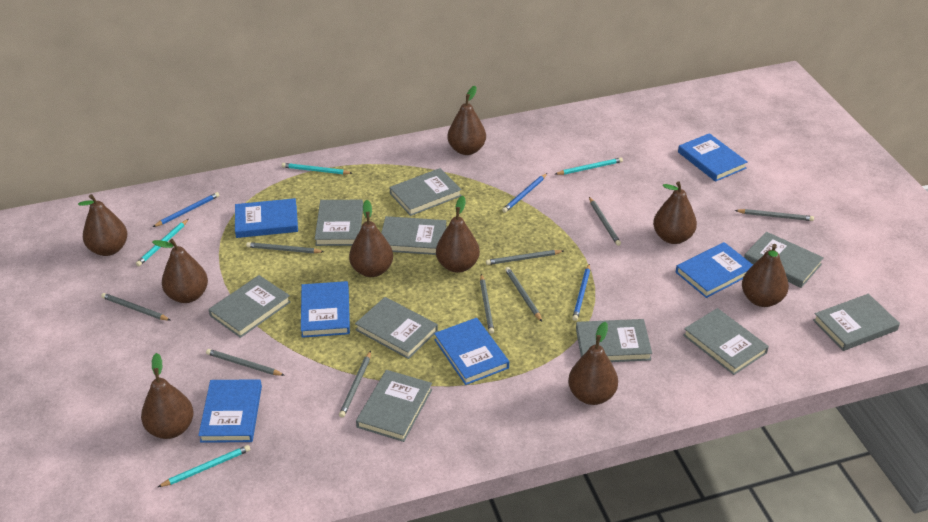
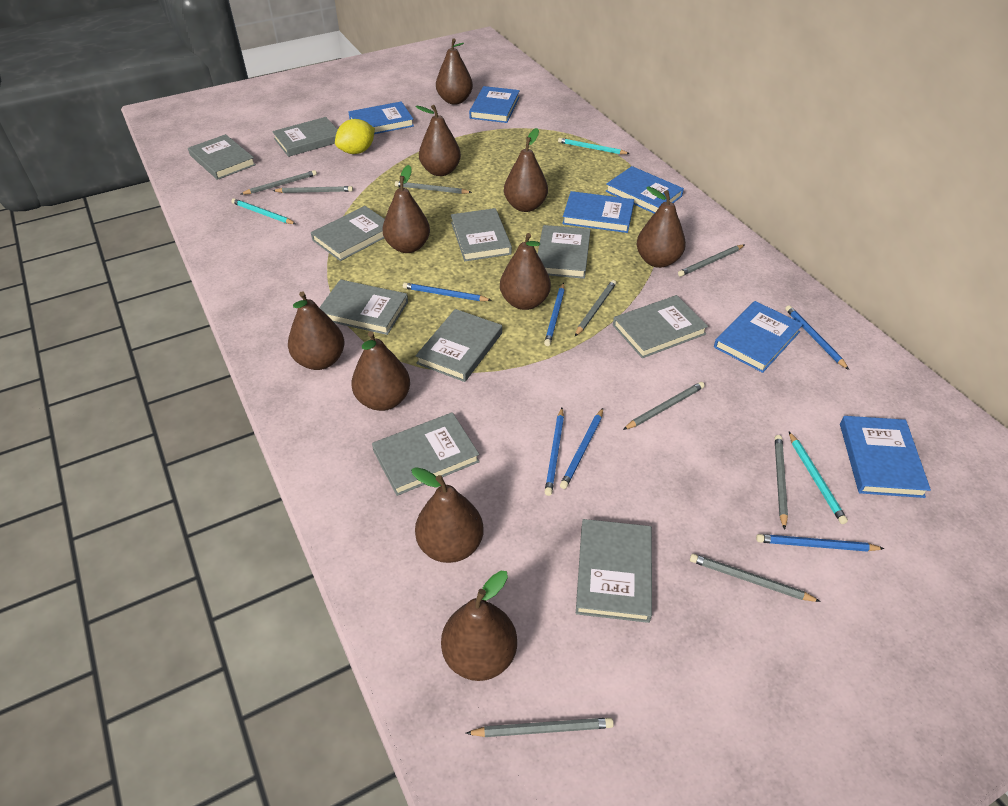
blue pencil: [153,192,220,227] [502,173,547,213] [572,264,590,321] = 3 -> [403,282,491,301] [544,283,565,346] [545,408,564,496] [560,408,603,489] [756,534,885,552] [785,305,849,370] = 6
brown pear: [78,194,127,256] [141,353,194,439] [152,239,208,303] [349,200,393,277] [436,196,480,273] [447,86,486,155] [568,322,618,405] [653,181,697,244] [742,244,789,307] = 9 -> [288,291,344,370] [351,331,410,411] [383,165,430,253] [411,467,484,563] [415,105,461,176] [436,38,473,105] [441,571,517,681] [500,233,551,310] [504,128,548,212] [636,186,686,268] = 10
turquoise pencil: [136,219,188,266] [158,445,250,487] [282,163,352,174] [555,158,623,175] = 4 -> [231,198,296,224] [558,138,630,154] [789,432,848,524] = 3
yellow lemon: none = 0 -> [335,119,375,154] = 1

